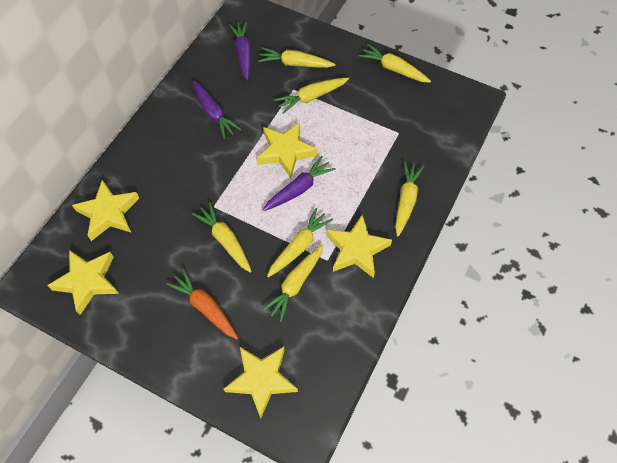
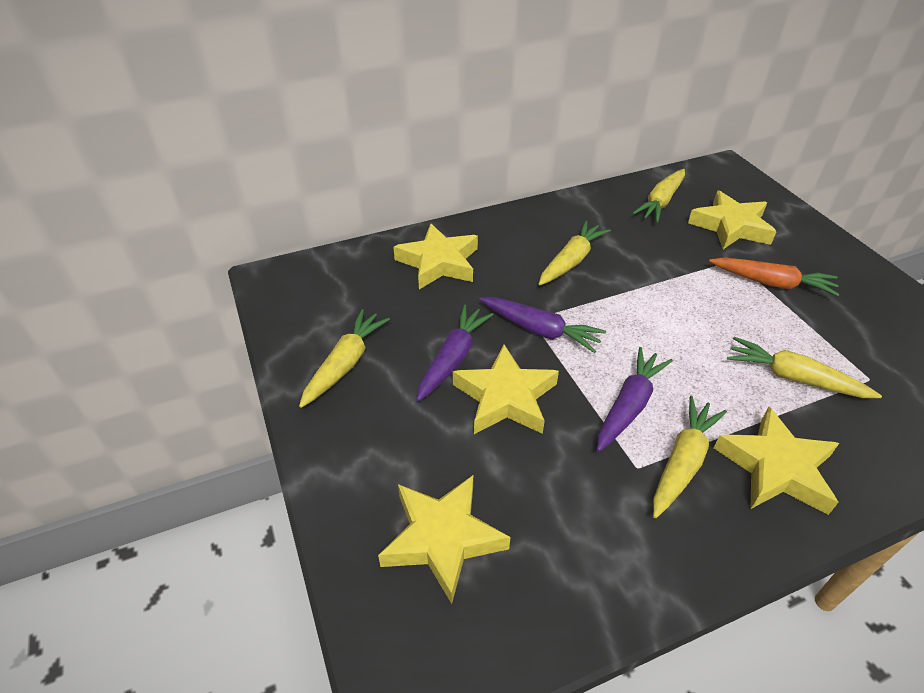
yellow carrot: [192,202,252,273] [258,47,335,68] [262,244,323,322] [267,208,333,277] [274,78,349,114] [359,44,431,83] [395,161,424,237] = 7 -> [299,309,390,408] [539,221,611,285] [632,169,685,223] [653,396,727,518] [727,337,882,398] = 5

